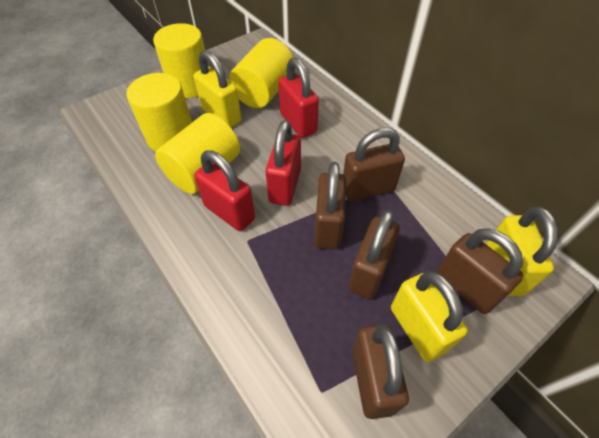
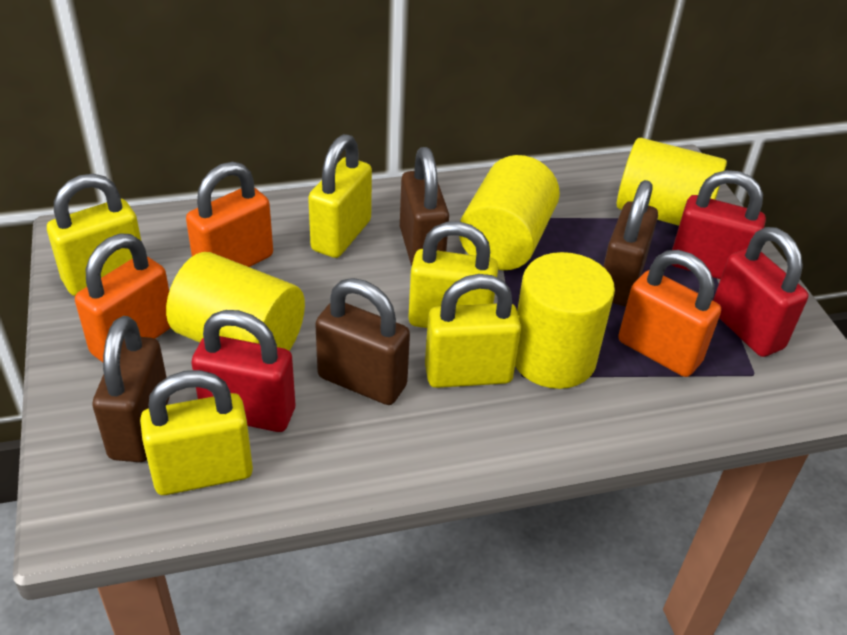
brown padlock: [314,162,346,250] [343,128,405,201] [348,210,400,299] [352,325,409,419] [437,228,524,314] = 5 -> [93,316,170,462] [315,278,410,405] [400,147,449,266] [603,180,658,306] = 4
orange padlock: none = 0 -> [75,233,171,362] [186,162,273,267] [618,250,721,377] = 3
yellow padlock: [194,50,241,127] [391,271,468,362] [486,207,558,296] = 3 -> [47,174,141,296] [140,370,253,495] [308,134,372,258] [408,221,499,328] [425,274,521,388] = 5

